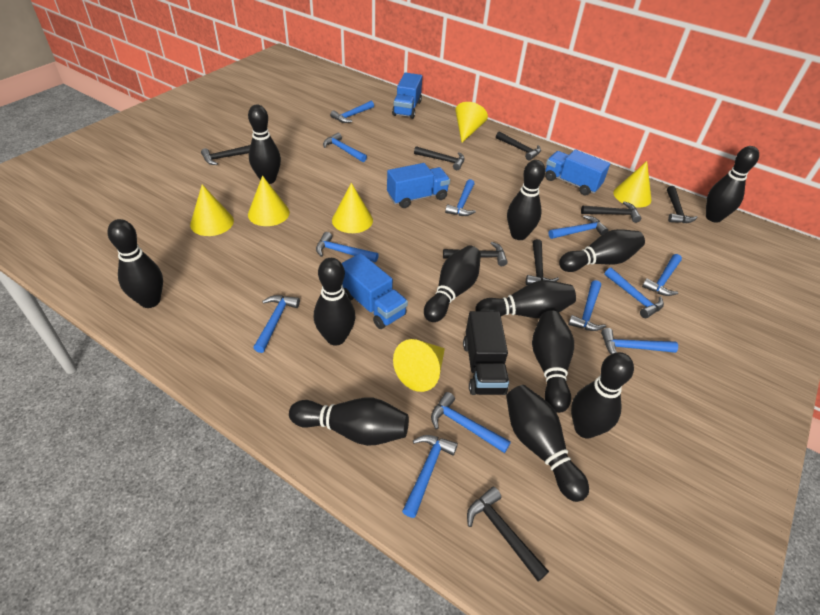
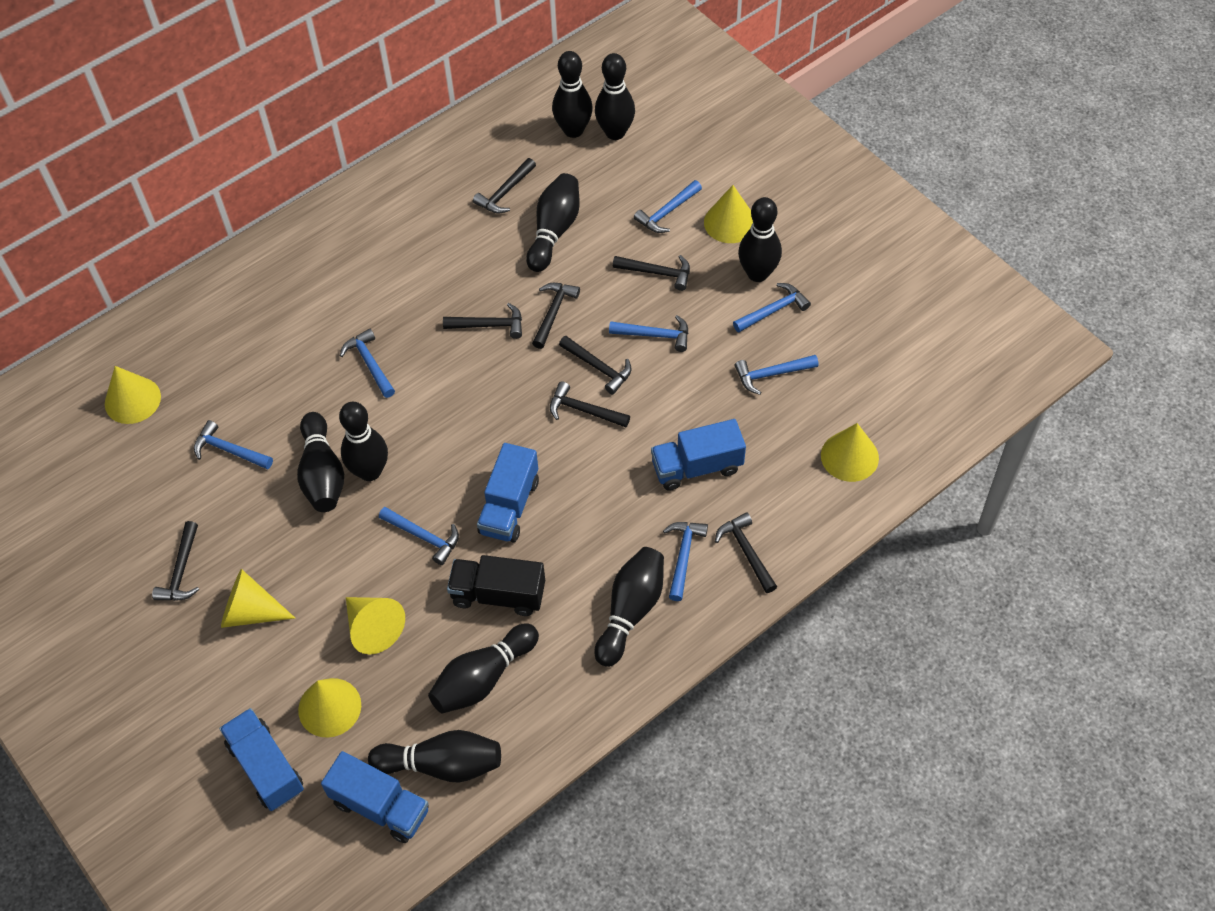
black bowling pin: [107,219,163,308] [248,105,281,184] [289,397,409,446] [314,258,356,346] [424,246,481,322] [475,280,576,319] [506,385,589,502] [507,160,545,240] [532,311,574,413] [559,229,645,272] [571,352,634,439] [706,146,759,223] = 12 -> [297,412,344,512] [339,402,388,481] [368,730,501,783] [428,624,539,714] [526,173,580,272] [552,51,593,138] [594,547,664,667] [595,53,635,140] [738,197,782,282] = 9
blue hammer: [253,295,300,353] [316,232,379,262] [323,132,367,162] [330,101,374,123] [402,435,458,518] [431,392,511,453] [445,179,476,216] [549,215,608,239] [568,280,606,331] [601,328,678,354] [604,267,664,318] [642,254,682,296] = 12 -> [194,420,273,469] [340,329,395,398] [379,507,459,565] [609,315,689,352] [634,180,702,233] [663,522,708,601] [733,283,811,332] [734,355,819,395] = 8

